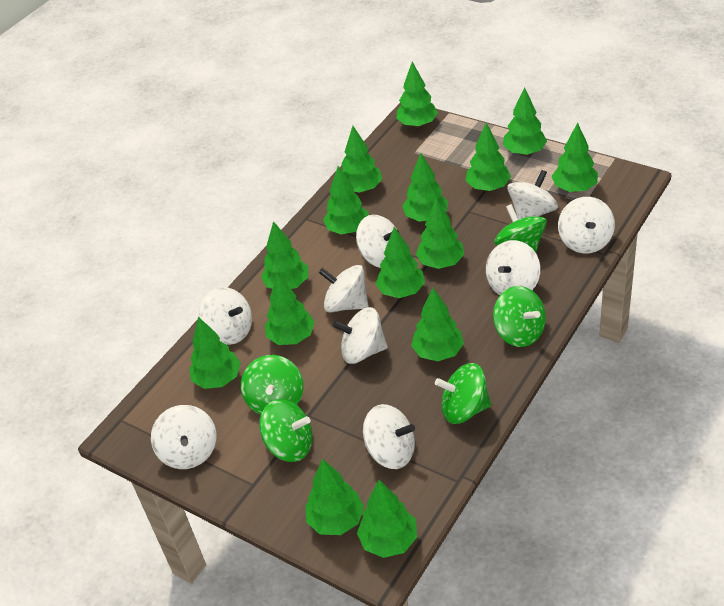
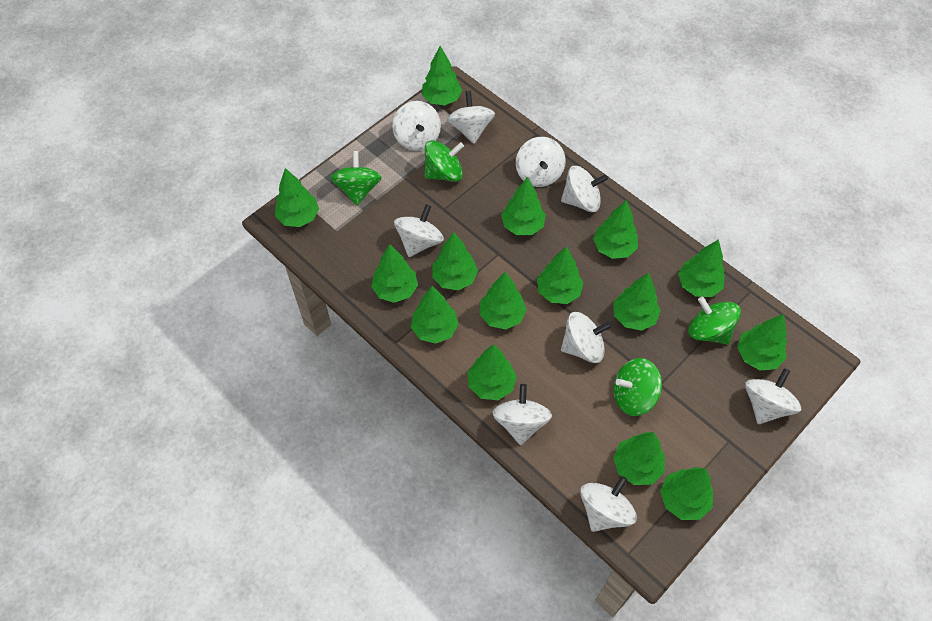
green spinning top: [241,355,303,415] [259,399,313,462] [435,363,491,424] [493,286,546,347] [494,204,547,253] = 5 -> [330,151,382,205] [424,140,464,182] [613,358,662,416] [688,297,741,345] = 4

